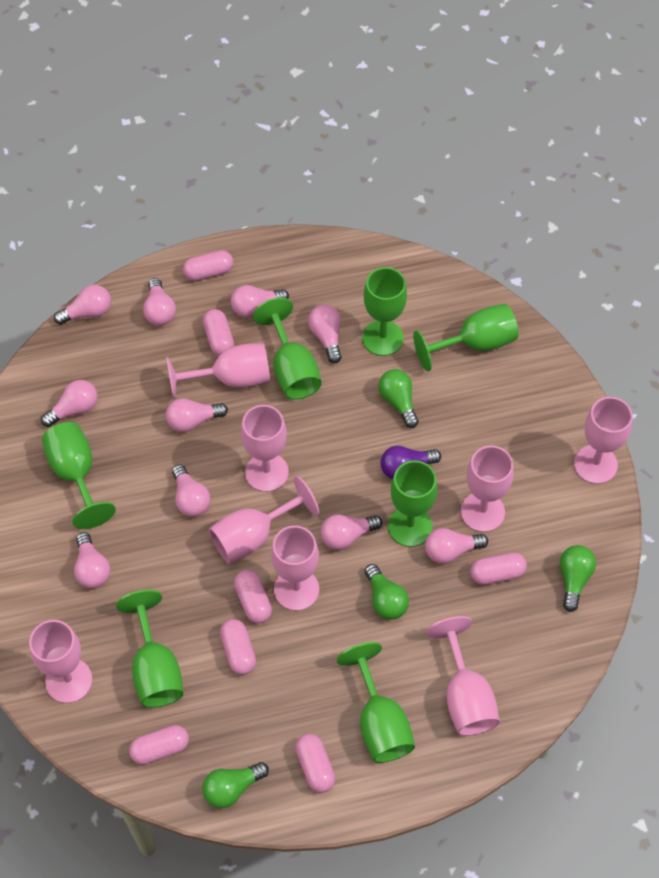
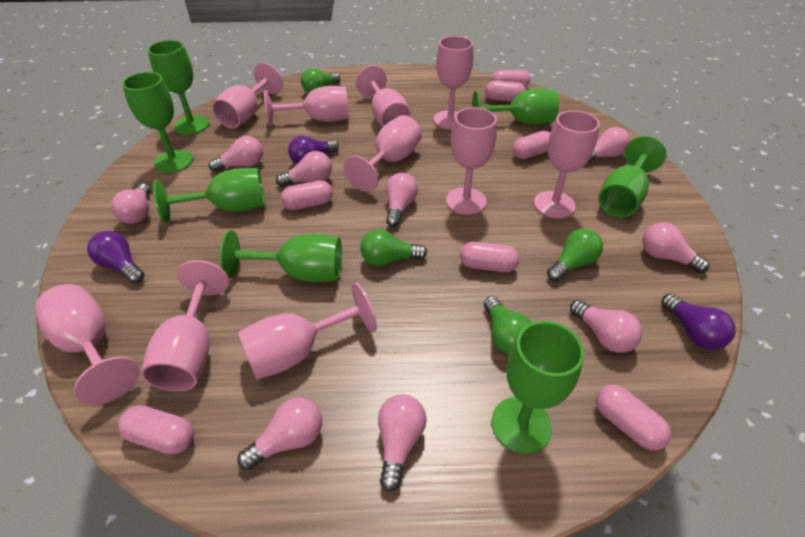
pink goblet: [29,620,92,703] [166,343,270,399] [209,476,319,564] [241,405,289,492] [271,526,319,611] [427,616,500,736] [461,446,514,532] [574,397,633,484] = 8 -> [35,284,140,405] [141,260,229,391] [212,63,283,129] [238,283,377,380] [264,86,349,126] [344,115,422,192] [356,65,411,127] [434,36,473,130] [446,107,497,215] [534,110,600,218] = 10
pink light bulb: [41,380,98,427] [54,285,111,325] [74,532,110,588] [143,278,176,326] [166,398,228,432] [172,464,210,517] [231,285,289,318] [308,305,342,363] [321,515,382,550] [425,528,488,564] = 10 -> [111,184,150,224] [209,136,263,172] [237,397,322,470] [276,151,332,187] [378,394,427,492] [386,173,418,227] [570,300,643,353] [588,127,630,162] [642,223,710,273] = 9
purple light bulb: [381,446,441,479] = 1 -> [87,231,144,284] [288,136,339,164] [661,293,736,350] = 3

